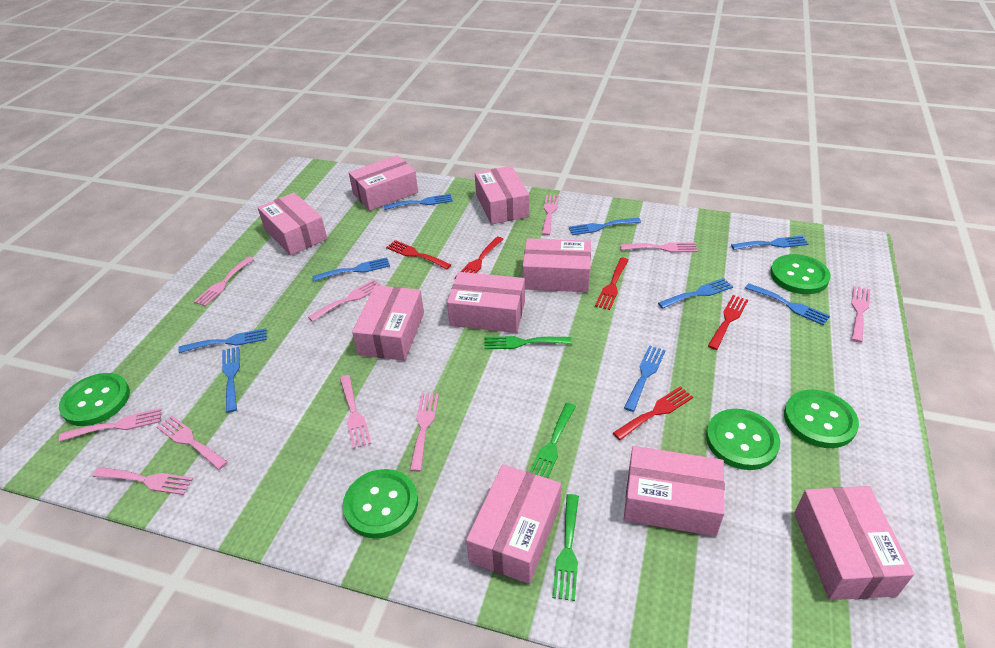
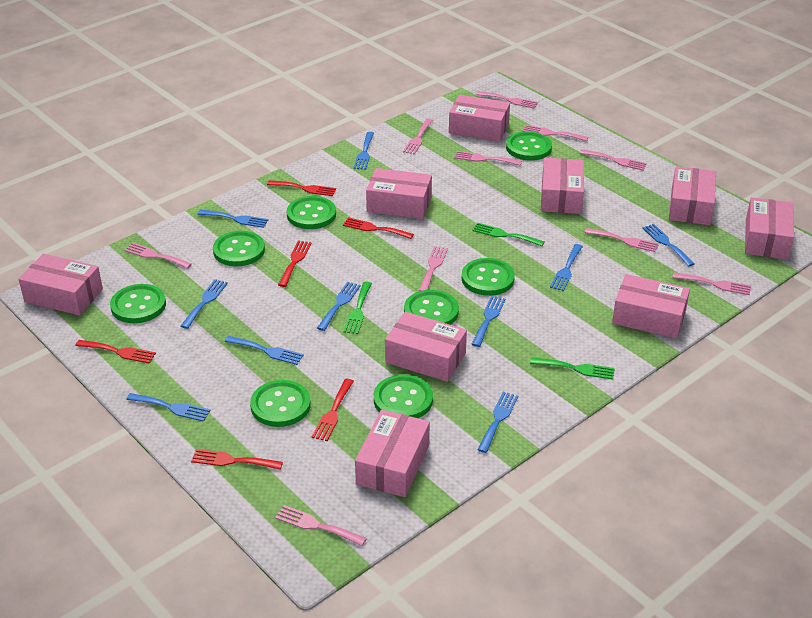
blue fork: [178,328,267,353] [222,347,240,413] [312,257,390,281] [384,194,453,210] [569,218,641,235] [624,345,666,412] [658,278,733,309] [731,236,809,250] [745,283,830,325] = 9 -> [126,393,211,422] [181,279,228,329] [198,210,268,228] [225,336,304,365] [317,282,361,331] [353,132,374,170] [471,296,505,347] [477,392,518,453] [550,244,583,291] [642,224,695,267] = 10
green button: [59,373,130,426] [343,469,418,539] [706,409,780,470] [770,254,831,294] [784,390,859,448] = 5 -> [110,284,166,323] [213,231,265,266] [250,380,311,427] [287,196,336,229] [374,374,433,418] [404,290,459,325] [462,258,515,296] [506,131,552,161] = 8
red fork: [386,240,451,270] [455,237,504,279] [595,258,629,310] [613,386,693,440] [708,295,748,350] = 5 -> [75,340,156,364] [191,449,283,470] [267,180,336,196] [278,240,311,287] [312,379,354,441] [343,217,414,239] = 6

